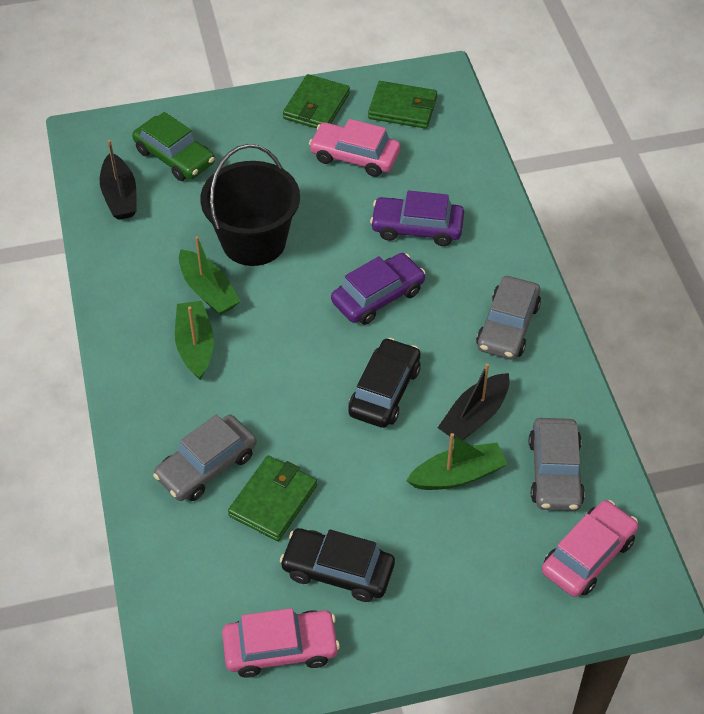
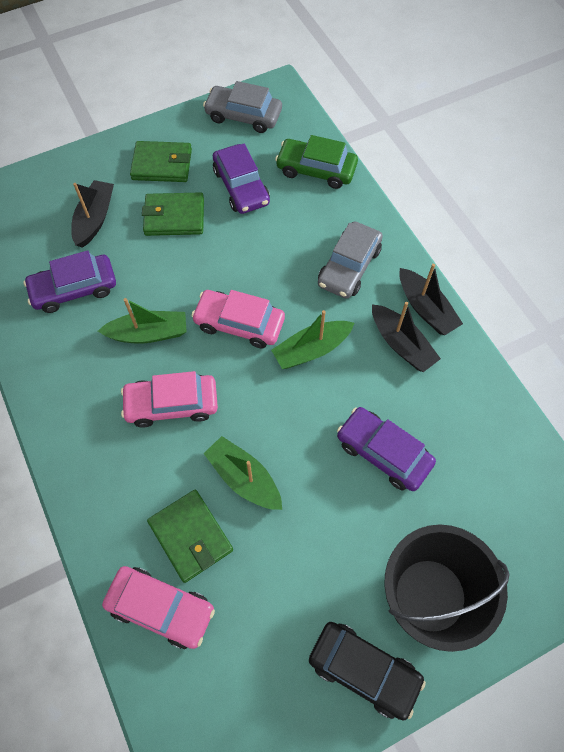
black boat: [100,140,137,220] [438,363,510,440] = 2 -> [71,180,114,248] [372,302,441,372] [399,264,463,335] = 3
black car: [280,528,395,602] [349,338,421,428] = 2 -> [309,622,426,721] = 1
grey car: [153,415,257,501] [476,276,541,360] [529,418,585,511] = 3 -> [203,81,282,133] [318,221,383,298] = 2
purple car: [331,253,425,325] [370,191,464,246] = 2 -> [23,250,116,313] [213,144,270,214] [337,407,436,491] = 3

